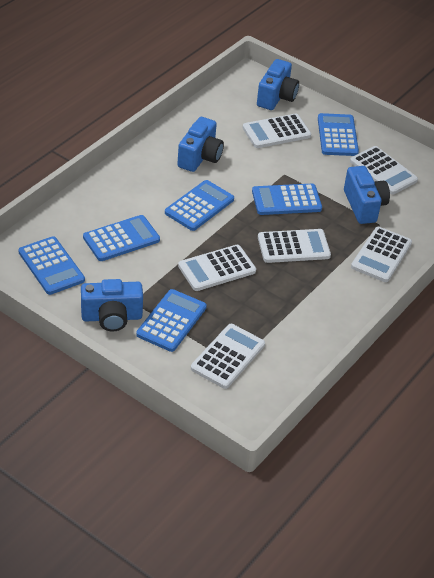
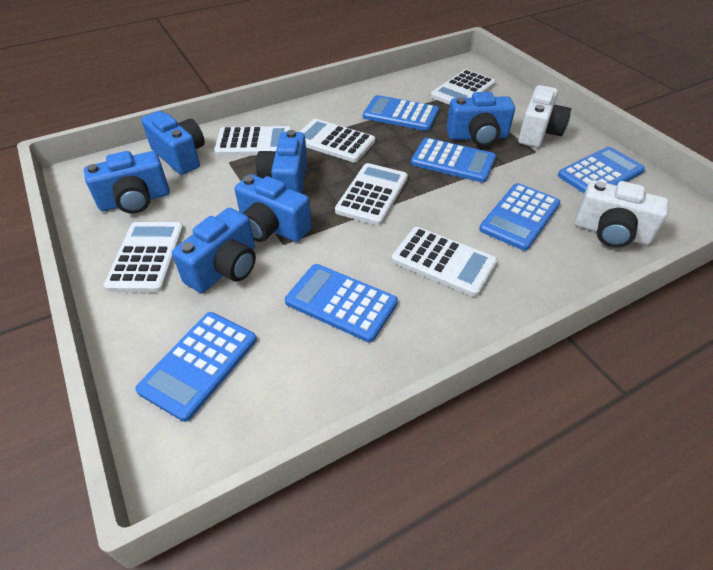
blue camera: [81,279,143,332] [177,117,224,172] [257,59,299,110] [344,166,390,224] = 4 -> [84,151,170,214] [141,111,205,175] [172,208,256,293] [235,174,312,242] [256,130,307,194] [446,92,515,147] = 6
white camera: none = 0 -> [518,85,571,147] [574,180,669,248] = 2

